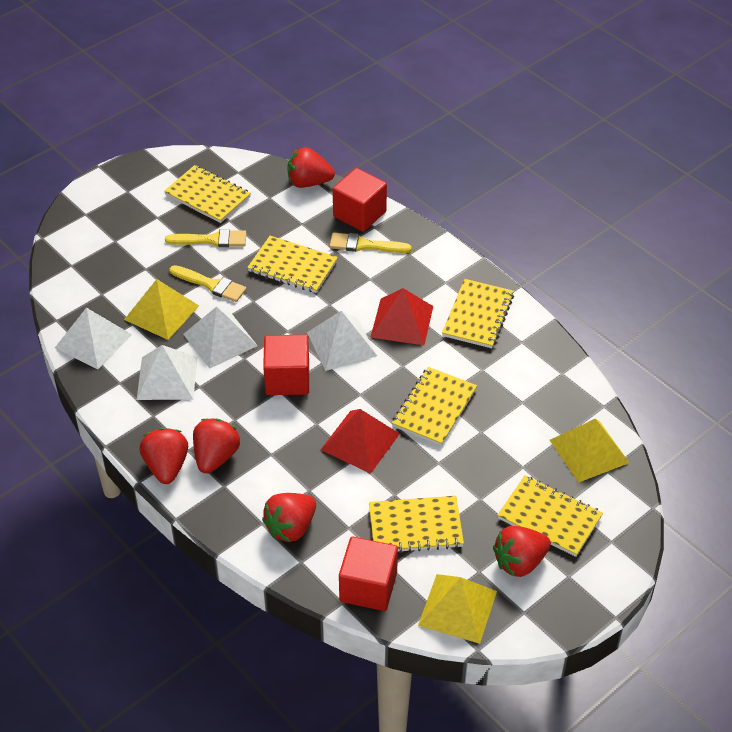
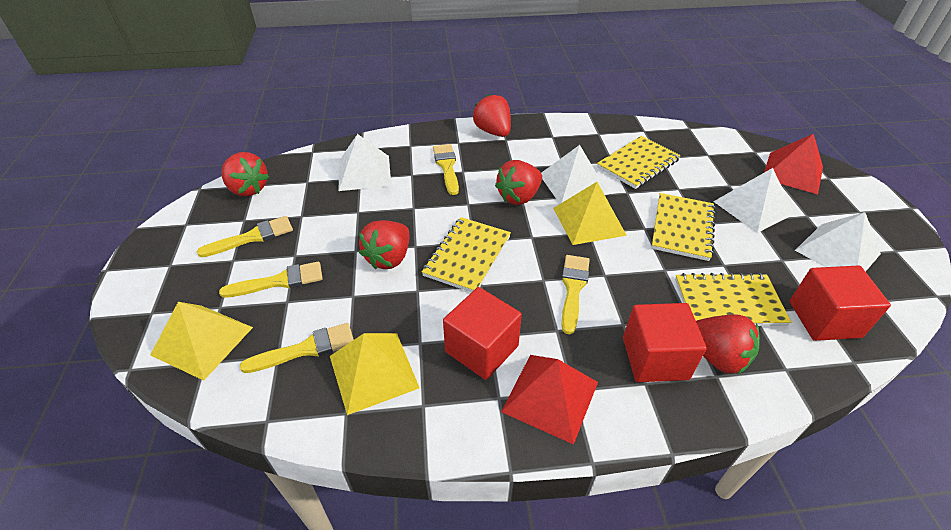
yellow brush: [165,229,246,247] [170,265,247,302] [330,233,412,253] = 3 -> [197,216,293,257] [219,261,323,298] [240,323,354,373] [433,144,459,195] [562,255,589,334] = 5
yellow notebook: [164,165,251,223] [247,236,338,293] [369,496,464,553] [392,367,477,446] [442,279,514,348] [497,475,603,557] = 6 -> [422,217,511,293] [597,136,681,189] [651,193,715,261] [675,273,791,326] = 4

